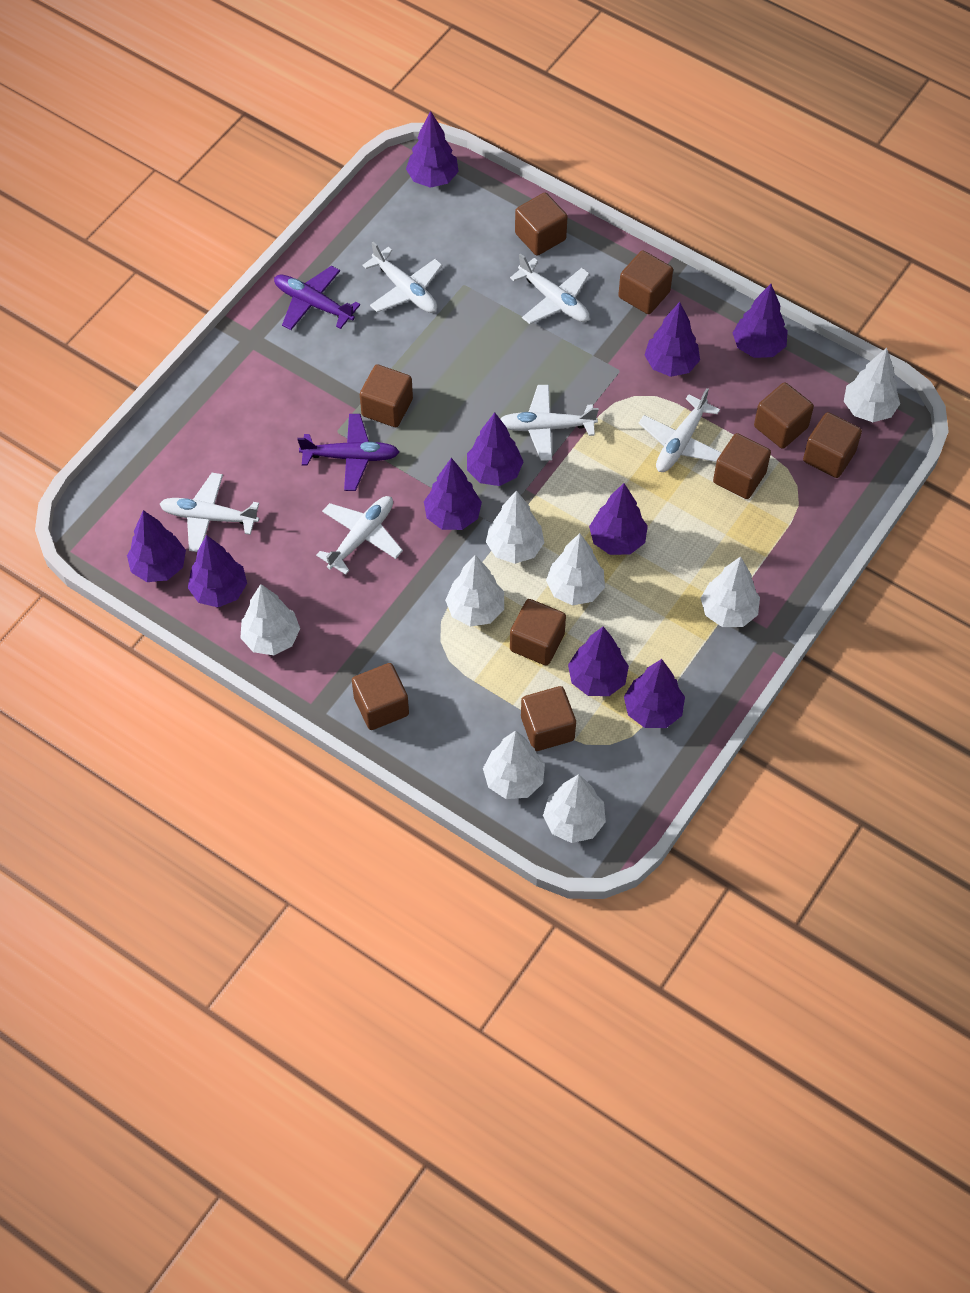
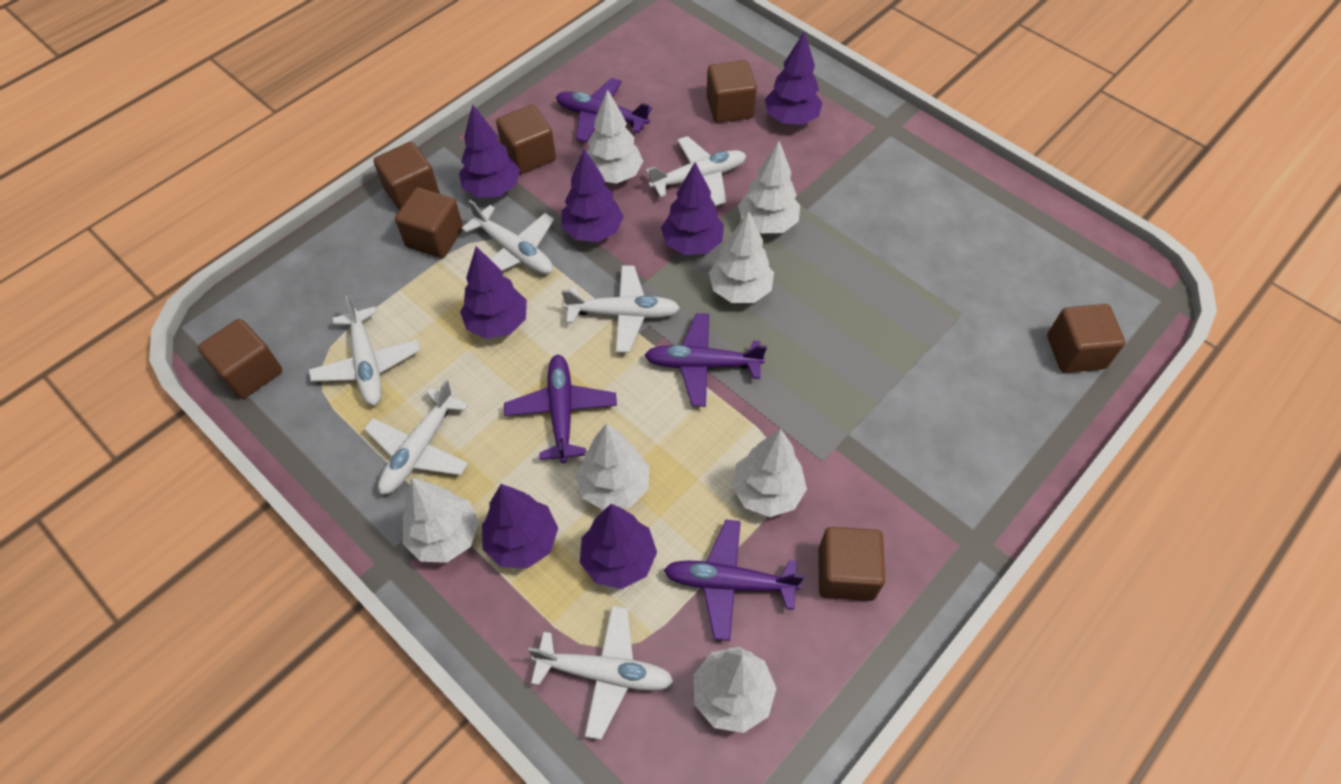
brown cube: [352,663,409,730] [360,364,413,427] [510,599,566,666] [515,193,568,256] [521,686,576,751] [618,250,673,314] [713,433,771,499] [754,382,814,449] [803,412,862,478] = 9 -> [198,319,282,399] [374,142,440,210] [395,188,463,258] [496,105,556,174] [707,60,757,123] [818,527,885,601] [1047,304,1125,373] = 7
purple plane: [274,266,360,330] [297,414,399,491] = 2 -> [504,355,617,463] [556,78,652,143] [644,313,767,407] [664,520,804,641] = 4
purple tree: [127,510,186,582] [188,535,247,607] [406,111,459,188] [424,458,482,530] [467,413,524,486] [568,627,629,696] [589,483,648,555] [624,659,685,728] [645,302,700,377] [733,284,788,358] = 10 -> [459,104,520,198] [460,246,527,339] [482,484,558,568] [562,149,624,242] [580,504,657,589] [661,162,724,255] [765,31,823,125] = 7
white tree: [241,584,300,655] [445,555,504,627] [483,730,545,799] [486,490,544,564] [543,774,606,843] [546,533,605,606] [701,556,760,627] [844,348,900,422] = 8 -> [402,478,479,563] [576,423,649,510] [586,89,643,183] [693,647,777,733] [709,211,774,303] [732,429,807,517] [738,141,800,233] = 7

